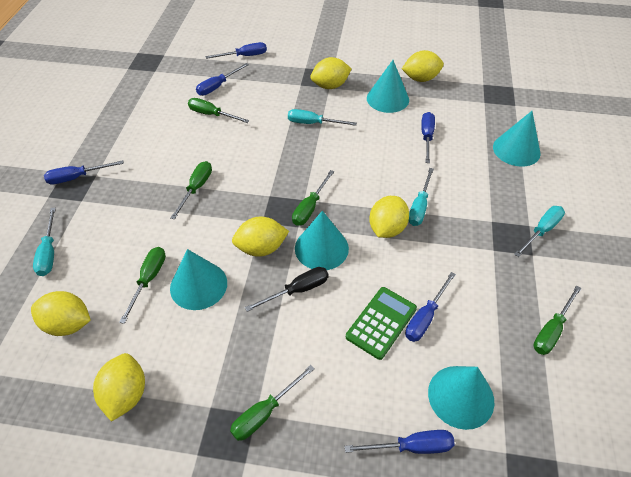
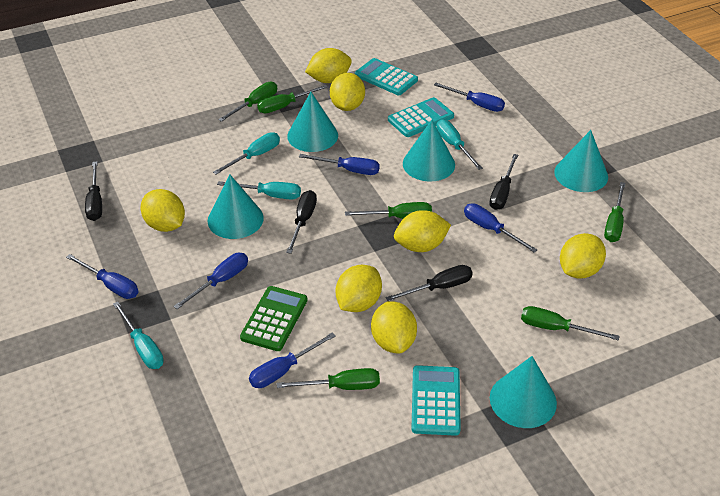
black screwdriver: [245,267,329,312] = 1 -> [85,162,102,221] [286,190,317,254] [386,265,473,301] [489,154,518,210] = 4
turquoise calculator: none = 0 -> [355,58,418,95] [388,97,454,137] [411,365,461,436] = 3
yellow lemon: [31,291,91,336] [93,353,145,422] [232,217,289,257] [310,57,352,89] [369,196,409,238] [402,50,444,82] = 6 -> [140,189,185,232] [305,48,352,83] [330,73,365,111] [335,265,382,312] [371,301,417,354] [394,210,451,252] [560,233,606,279] = 7

